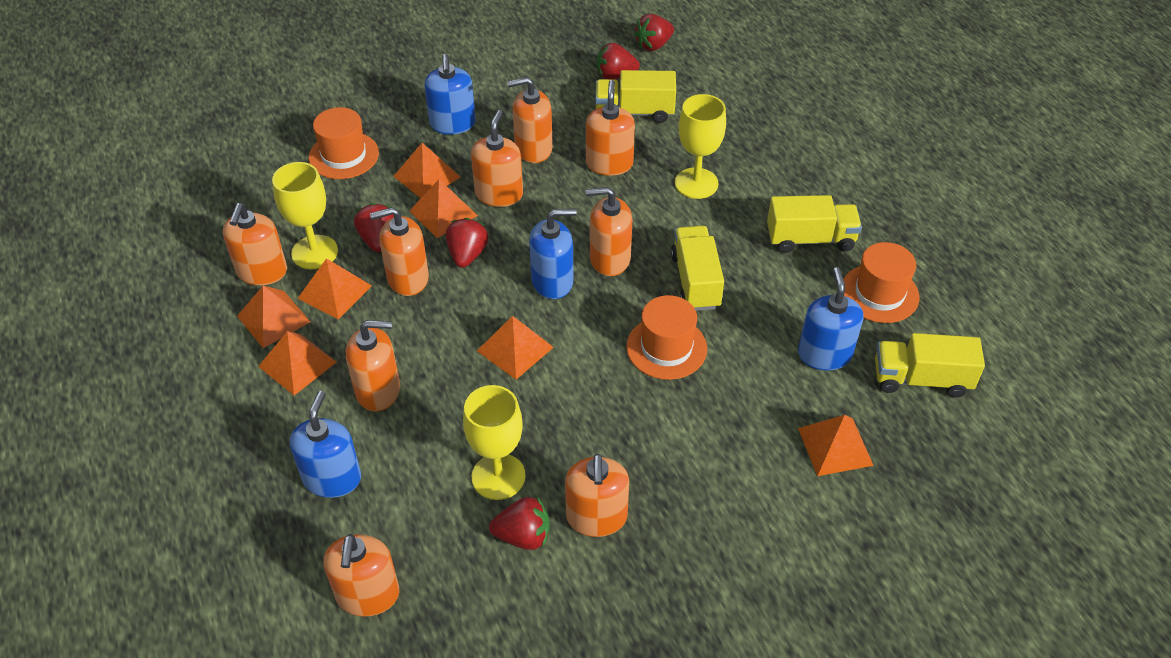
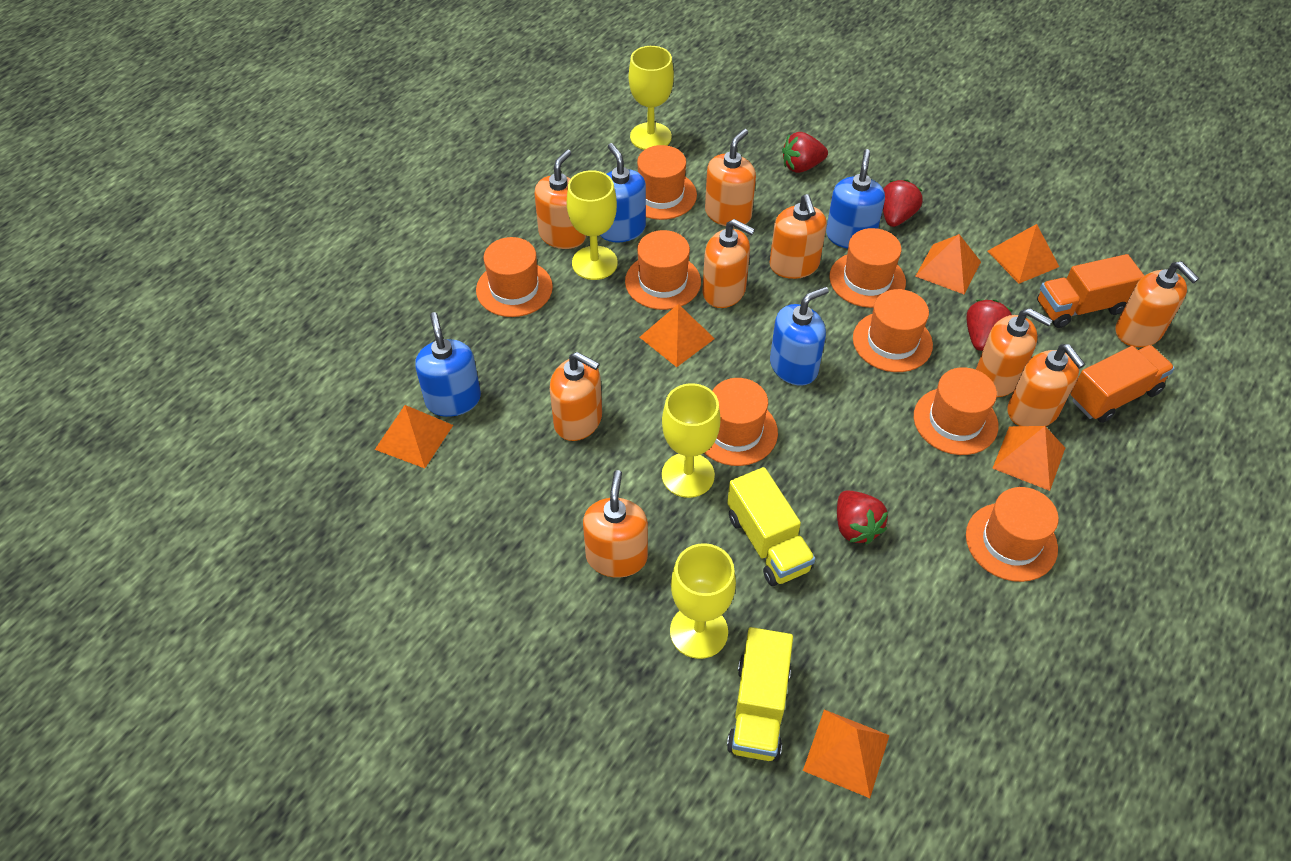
orange hat: [309,107,379,179] [626,295,707,380] [844,242,919,323] = 3 -> [476,237,553,317] [625,230,701,310] [637,145,697,220] [705,378,778,466] [829,228,906,308] [853,289,933,372] [914,367,998,455] [966,487,1059,582] = 8
orange pyramid: [237,286,310,348] [258,331,337,395] [297,258,372,320] [393,143,460,198] [409,179,478,238] [477,316,554,380] [798,415,874,476] = 7 -> [375,405,453,468] [640,304,715,367] [803,710,890,798] [915,234,981,294] [988,224,1059,284] [993,426,1065,491] = 6
orange truck: none = 0 -> [1037,254,1144,328] [1070,345,1175,423] = 2
red strawberry: [354,203,394,252] [446,218,489,268] [489,497,550,550] [597,42,640,80] [634,14,674,51] = 5 -> [782,132,828,173] [837,490,888,544] [883,180,923,227] [967,299,1012,351] = 4
yellow goblet: [272,162,338,270] [463,385,525,500] [675,94,726,199] = 3 -> [567,170,618,280] [629,46,674,150] [662,383,721,498] [670,543,736,659] = 4
yellow truck: [595,70,676,123] [671,226,724,311] [767,195,862,253] [875,333,985,398] = 4 -> [727,467,815,586] [727,627,793,761] = 2

